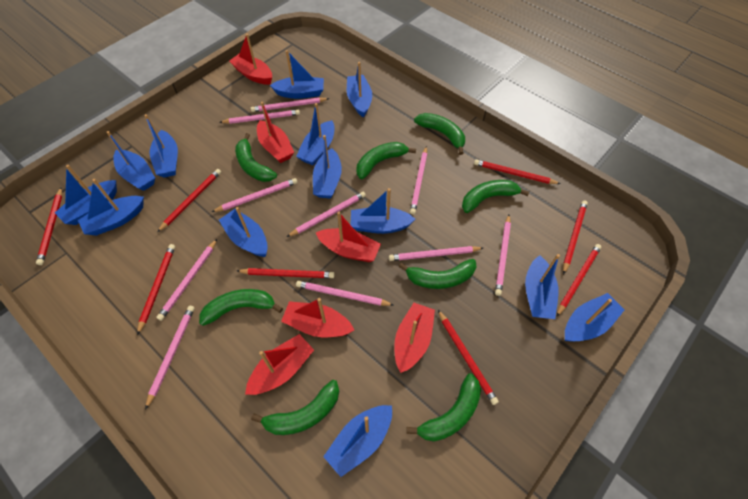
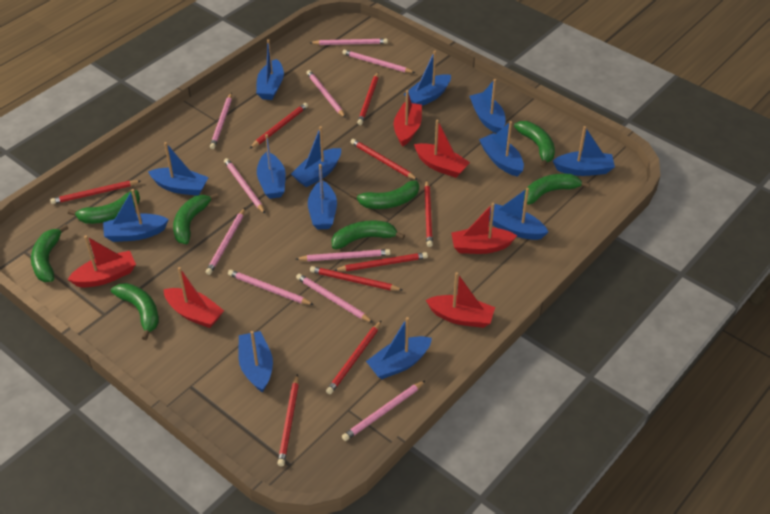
red pencil: [36,188,62,265] [137,244,175,335] [157,169,221,232] [237,268,335,278] [438,310,499,405] [474,159,560,184] [556,244,601,317] [563,201,588,275] = 8 -> [50,180,141,204] [250,103,308,149] [277,374,299,466] [310,266,403,291] [326,320,382,394] [334,252,428,271] [351,139,418,180] [357,72,378,125] [424,180,433,247] = 9

